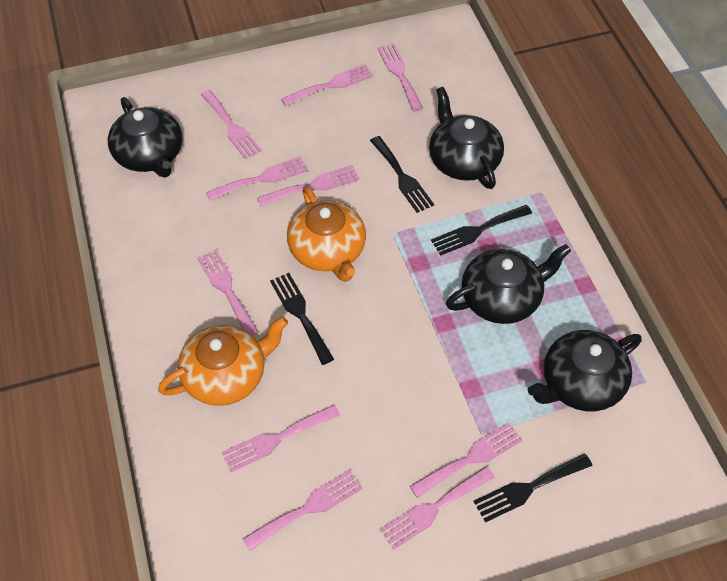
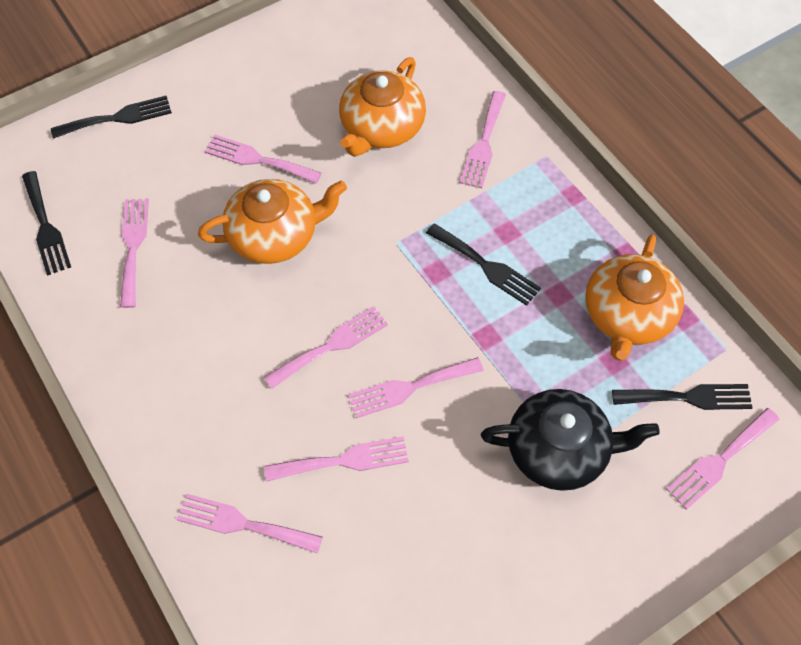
black teapot: [108,97,183,178] [429,87,504,189] [446,244,571,324] [528,330,642,412] = 4 -> [481,389,660,491] = 1
orange teapot: [158,316,288,406] [287,186,366,282] = 2 -> [198,179,347,264] [339,57,426,157] [585,234,684,361] = 3
pink fork: [197,249,258,336] [201,90,262,159] [206,156,308,201] [222,405,340,472] [242,469,362,551] [257,165,360,206] [281,64,373,106] [378,43,423,112] [380,466,495,550] [409,422,522,498] = 10 -> [120,198,149,308] [177,494,323,553] [204,135,322,184] [264,306,388,389] [264,436,409,482] [348,357,484,418] [460,91,506,188] [666,408,780,510] = 8

